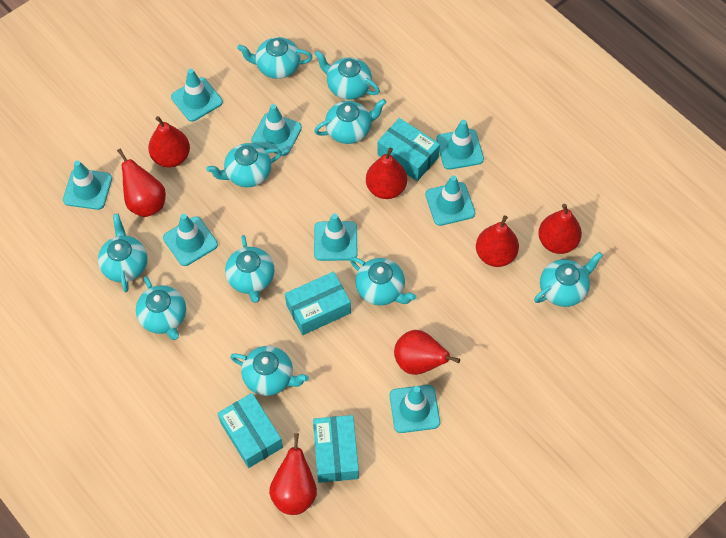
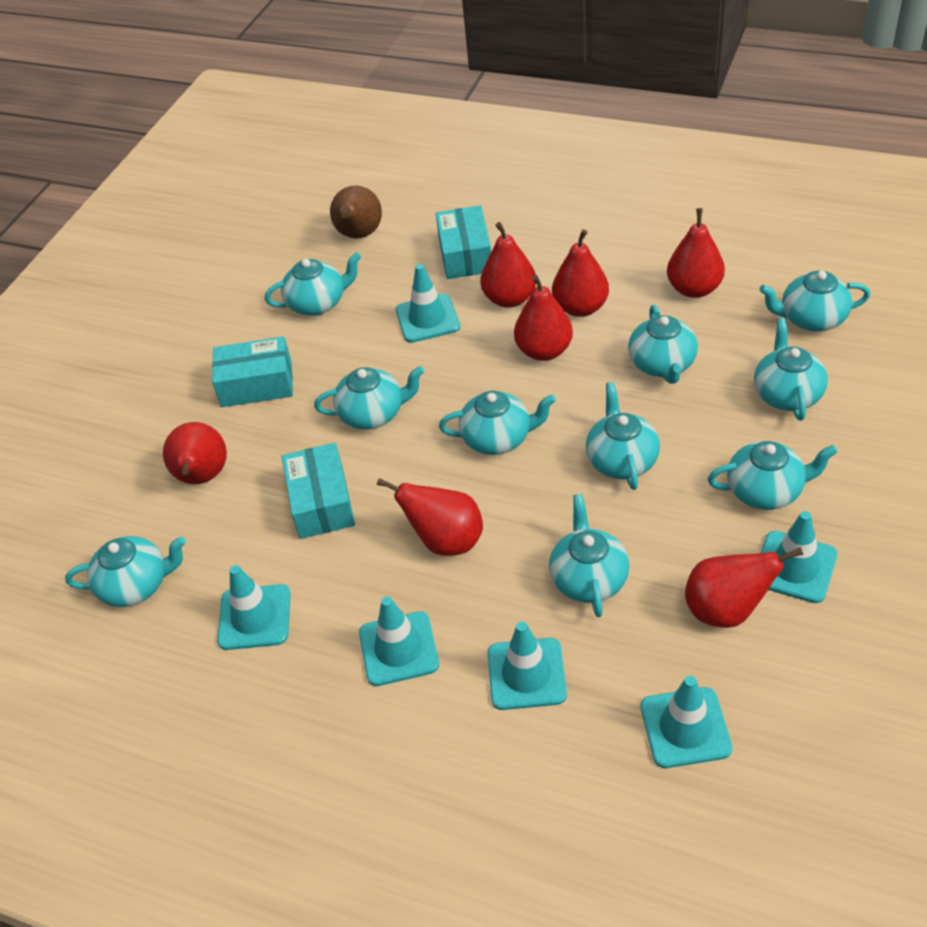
brown pear: none = 0 -> [330,186,382,239] = 1
turquoise box: [217,393,283,468] [285,272,351,335] [313,415,359,483] [377,118,440,181] = 4 -> [212,336,293,407] [282,443,355,539] [436,205,491,279] = 3
turquoise traffic cone: [63,160,112,210] [163,214,218,266] [171,69,223,122] [251,104,302,156] [314,214,357,261] [389,385,440,433] [425,175,475,226] [436,120,484,170] = 8 -> [217,565,290,650] [359,596,439,686] [396,264,460,343] [488,622,567,710] [641,676,732,768] [761,511,837,603] = 6

